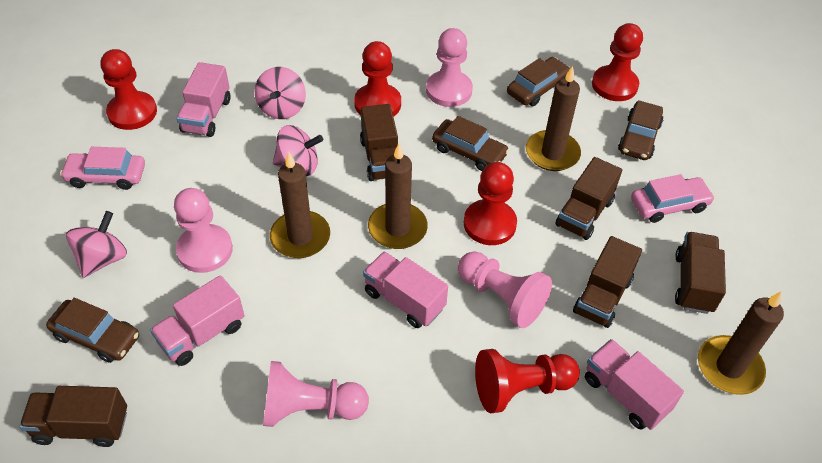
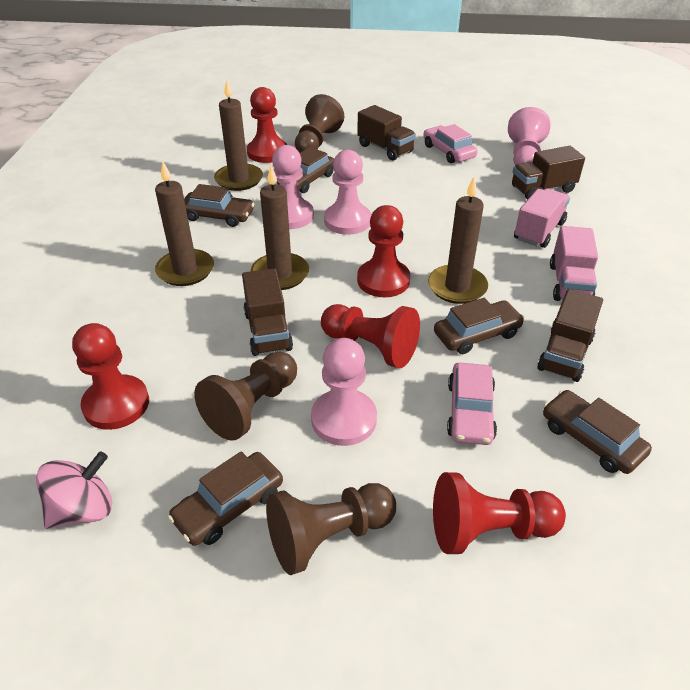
brown car: [46,298,139,363] [432,116,509,171] [507,57,571,106] [618,100,663,160] = 4 -> [168,451,283,546] [184,184,254,227] [277,147,334,193] [434,298,524,354] [543,390,652,474] = 5
brown pawn: none = 0 -> [194,351,297,441] [266,483,396,575] [295,94,344,153] = 3
brown truck: [20,386,127,447] [360,104,398,181] [555,157,622,240] [573,236,642,328] [675,232,726,314] = 5 -> [242,268,293,356] [357,105,416,161] [512,146,585,200] [537,289,603,382] = 4
pink spinning top: [66,211,127,278] [255,67,306,119] [273,125,323,176] = 3 -> [36,452,112,529] = 1
pink truck: [150,275,245,366] [177,62,231,137] [363,252,448,328] [585,339,684,430] = 4 -> [514,188,570,248] [550,226,598,301] = 2

